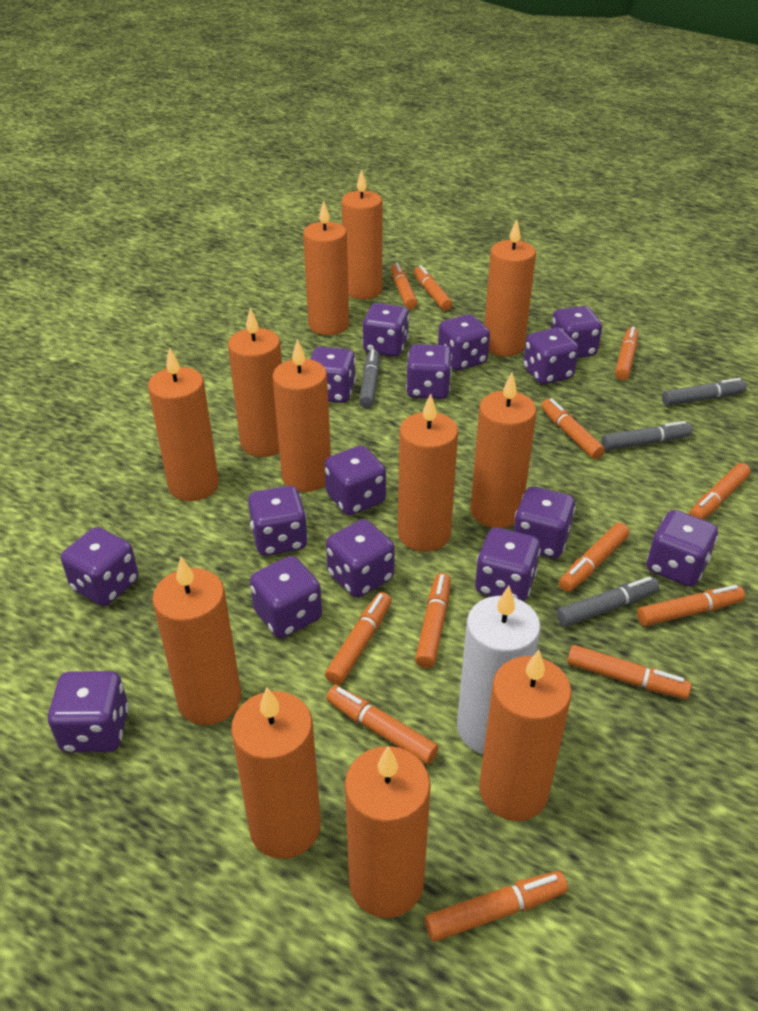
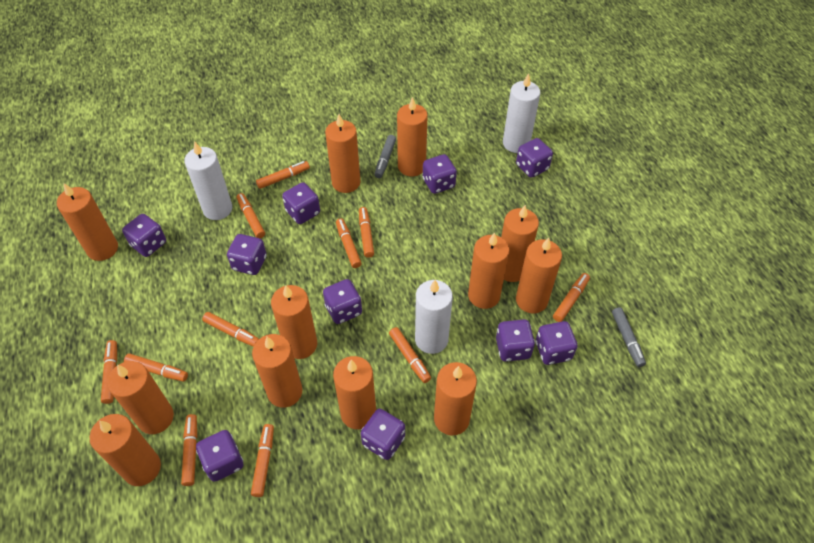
grey marker: [359,349,380,408] [557,577,659,627] [602,421,692,450] [662,378,747,406] = 4 -> [374,135,396,178] [612,307,646,367] = 2
orange marker: [325,592,391,685] [326,685,439,764] [391,263,418,309] [414,265,452,311] [415,573,451,668] [425,871,568,942] [541,398,605,459] [559,523,629,592] [567,645,692,699] [615,326,638,380] [637,585,745,626] [689,463,751,520] = 12 -> [101,340,117,404] [124,354,188,381] [181,414,197,486] [202,312,259,347] [237,193,265,238] [251,424,274,497] [256,161,310,189] [336,218,362,268] [359,207,374,258] [389,327,431,383] [553,273,590,322] = 11
purple dice: [48,671,129,753] [61,527,138,606] [248,486,308,556] [250,556,322,638] [310,347,356,403] [325,446,386,515] [326,519,395,598] [363,303,409,357] [406,344,452,399] [438,314,490,371] [475,528,541,602] [514,486,576,558] [523,328,579,385] [551,306,602,358] [647,510,718,587] = 15 -> [122,214,166,257] [196,430,243,482] [227,234,267,275] [282,182,320,224] [323,279,362,324] [361,409,405,460] [423,154,457,194] [496,319,535,362] [516,138,553,178] [535,321,577,365] = 10
white candle: [457,586,541,754] = 1 -> [184,141,232,220] [415,280,453,354] [503,73,540,153] = 3

